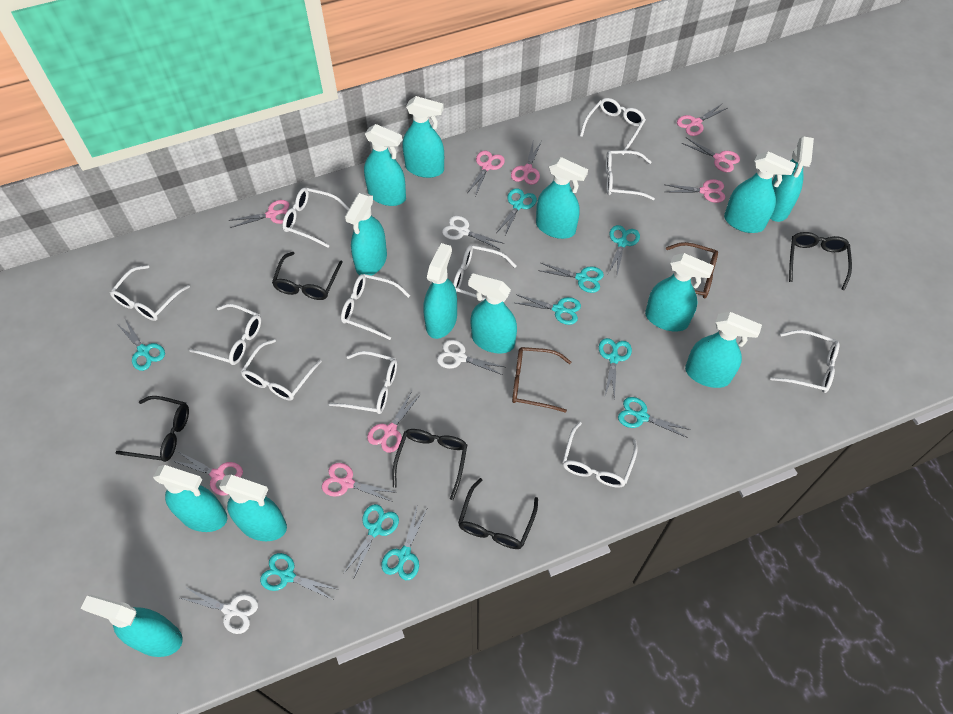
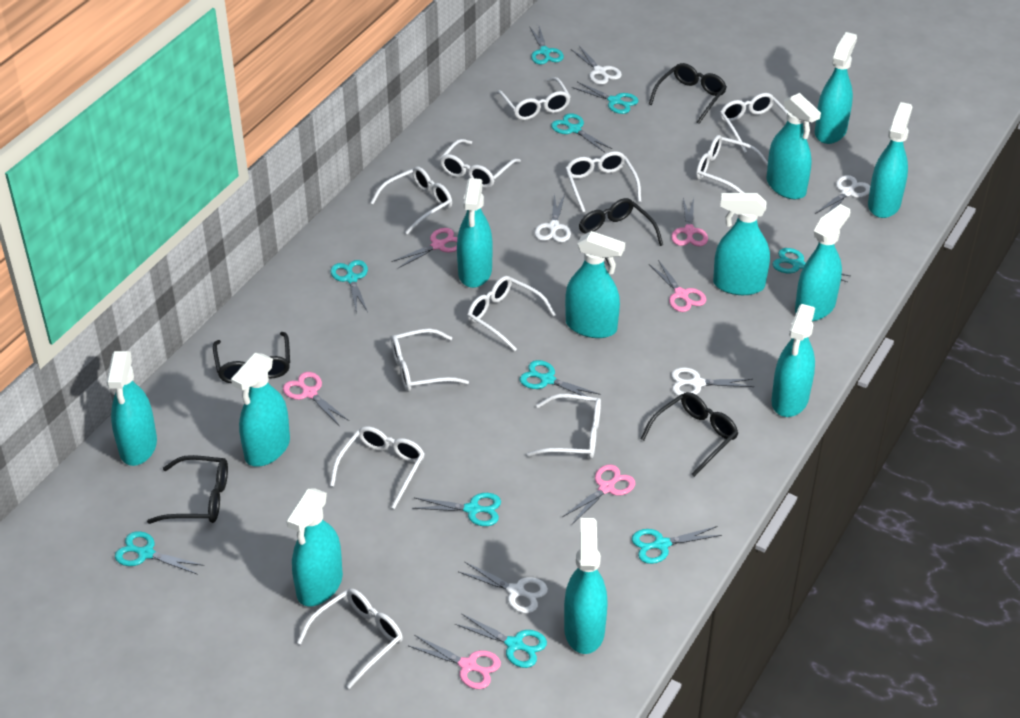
brown glasses: [512,347,571,413] [666,242,718,298] = 2 -> none = 0
pink scissors: [173,451,243,496] [229,200,289,228] [322,463,397,502] [367,391,421,453] [467,151,505,196] [511,142,541,185] [666,179,725,203] [677,104,727,136] [682,138,740,172] = 9 -> [283,372,349,425] [392,228,457,268] [409,635,501,689] [562,464,635,524] [649,260,706,312] [671,198,708,246] = 6
turquoise spray bottle: [81,595,183,657] [153,465,227,532] [219,475,287,541] [345,193,387,276] [364,124,406,206] [402,96,444,178] [423,243,457,339] [468,273,517,353] [536,157,588,239] [645,253,714,332] [685,312,762,388] [724,151,796,233] [770,137,814,222] = 13 -> [106,351,157,466] [231,353,290,467] [286,488,343,607] [457,178,493,288] [564,518,608,654] [565,231,625,338] [713,193,770,295] [767,93,821,199] [771,304,815,417] [795,204,850,321] [815,32,857,144] [868,102,912,218] = 12
white scissors: [180,587,258,634] [437,340,505,375] [442,216,504,249] = 3 -> [459,562,548,613] [534,193,571,242] [571,46,622,85] [671,367,754,396] [815,175,870,214] = 5

